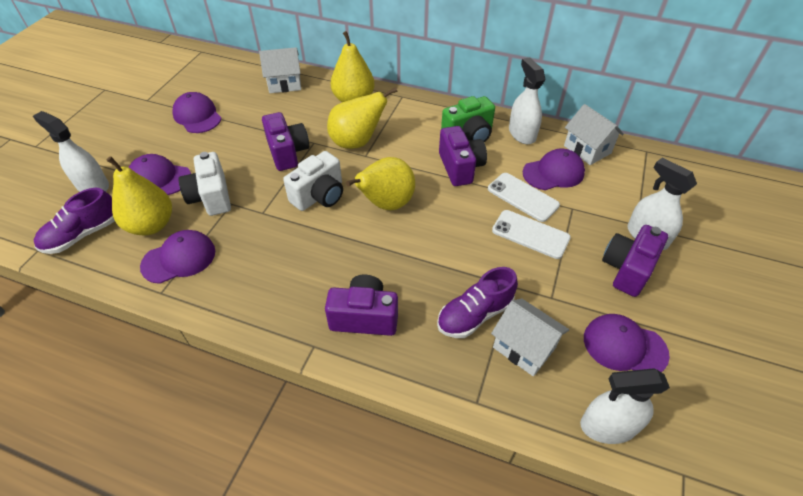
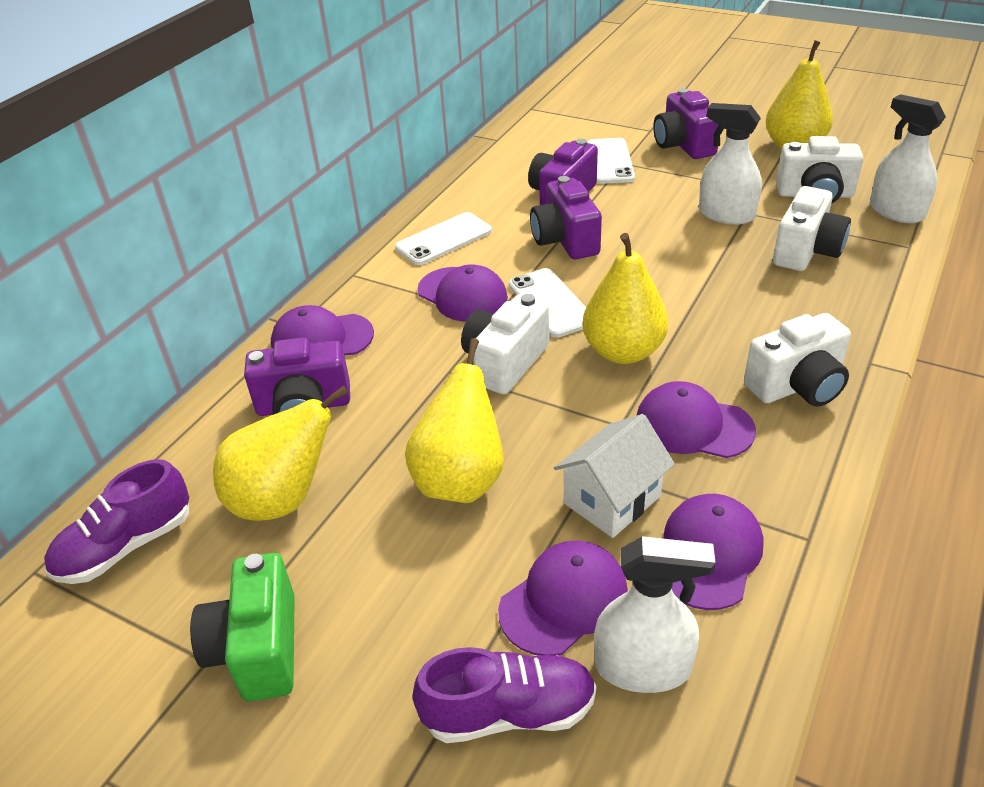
white camera: [178,152,231,216] [283,151,343,211] = 2 -> [461,294,549,394] [744,313,851,407] [773,186,851,271] [776,136,864,204] = 4
white house: [259,47,301,93] [491,299,569,377] [564,104,624,165] = 3 -> [554,414,675,538] = 1
white phone: [488,173,560,222] [492,210,571,259] = 2 -> [395,212,492,265] [509,268,586,338] [587,138,635,184] = 3
white spray bottle: [33,111,109,192] [509,57,545,144] [580,368,670,444] [627,158,697,250] = 4 -> [594,536,716,693] [699,103,762,224] [870,94,946,223] = 3

